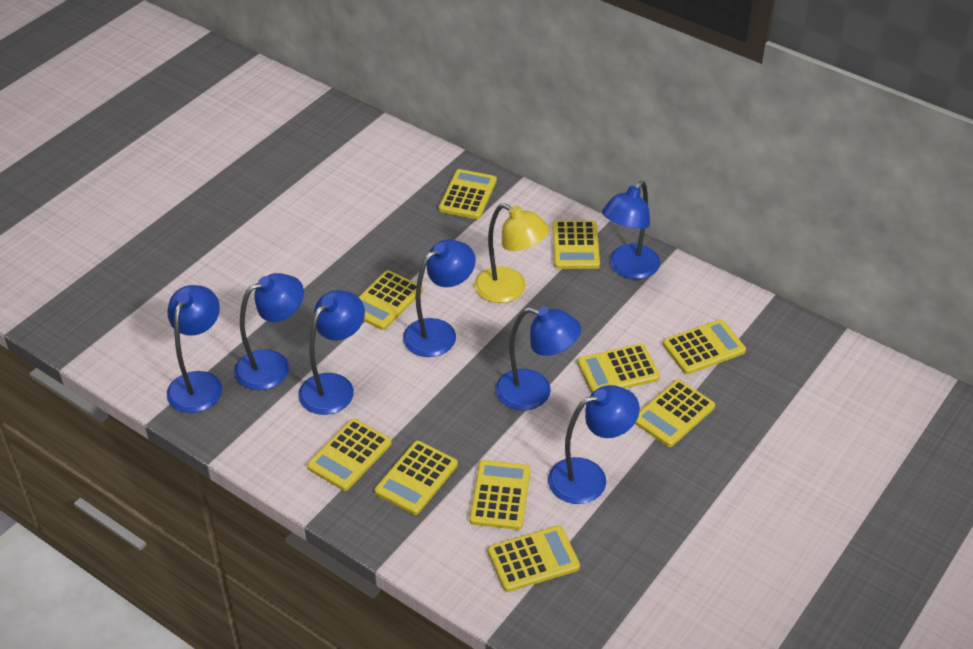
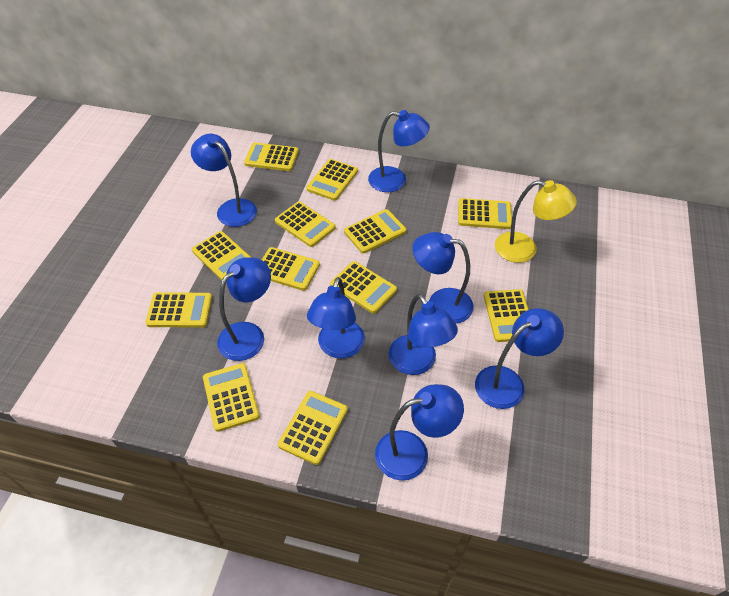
blue lamp: [167,285,222,413] [234,273,304,390] [298,290,365,415] [403,239,476,357] [495,307,581,411] [548,385,640,504] [602,181,660,279] = 7 -> [191,134,257,227] [217,258,271,361] [307,277,365,358] [368,110,430,192] [375,384,464,481] [388,294,458,375] [412,232,474,324] [475,308,564,409] = 8
yellow calculator: [307,419,392,491] [359,270,423,330] [375,441,458,515] [439,169,497,219] [469,460,531,530] [488,525,580,592] [552,221,600,269] [577,344,660,393] [635,379,715,447] [663,319,746,374] = 10 -> [145,292,212,328] [192,231,252,280] [203,363,260,432] [244,142,299,171] [262,247,320,291] [275,202,336,247] [278,391,348,465] [306,159,358,201] [330,261,397,314] [344,209,407,253] [458,198,512,229] [484,289,529,342] = 12

